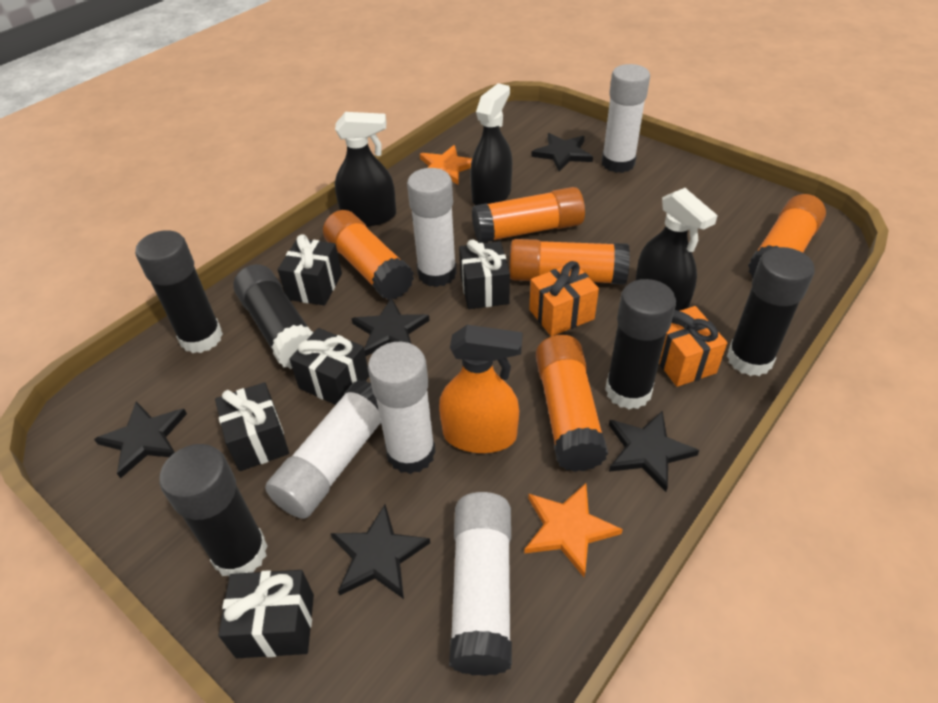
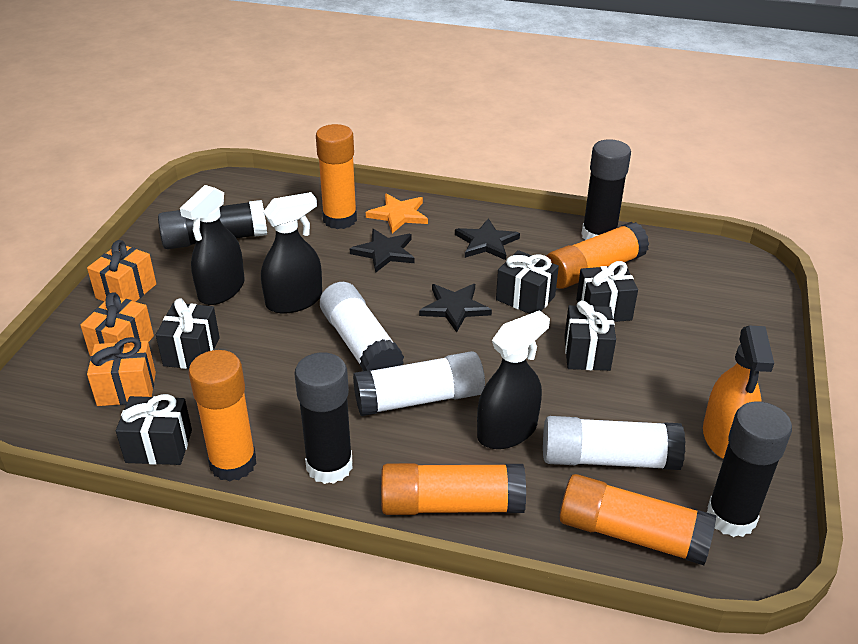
black glue stick: [135,230,223,353] [160,444,268,576] [233,264,313,369] [605,279,676,409] [727,247,815,376] = 5 -> [158,200,267,249] [294,353,353,484] [582,139,631,240] [707,401,792,537] = 4
black star: [94,401,187,479] [330,504,430,599] [351,297,430,356] [531,133,593,172] [609,411,699,492] = 5 -> [350,229,415,273] [419,284,492,333] [455,218,520,260] = 3
orange gift: [529,261,599,336] [659,306,727,387] = 2 -> [80,292,154,357] [87,240,156,302] [87,337,156,406] = 3
orange star: [420,145,472,185] [524,483,623,577] = 2 -> [366,193,428,233] = 1
white glue stick: [265,380,381,519] [368,342,436,474] [407,168,457,287] [449,492,512,676] [601,64,650,173] = 5 -> [320,282,404,371] [353,351,485,416] [543,416,686,470] = 3

